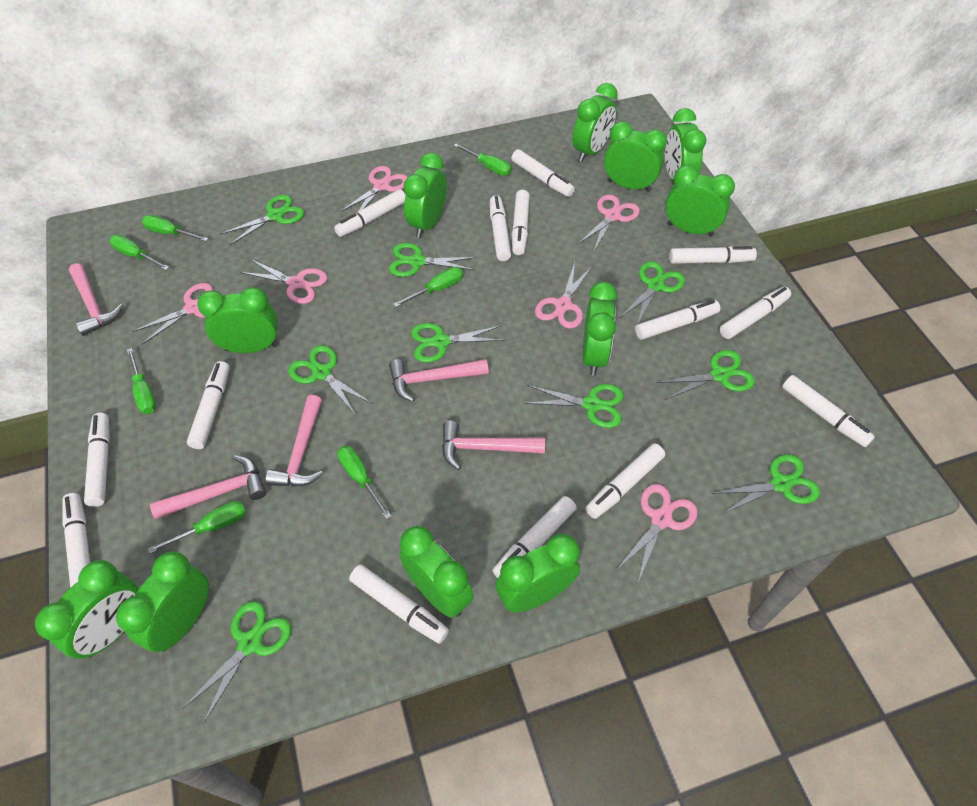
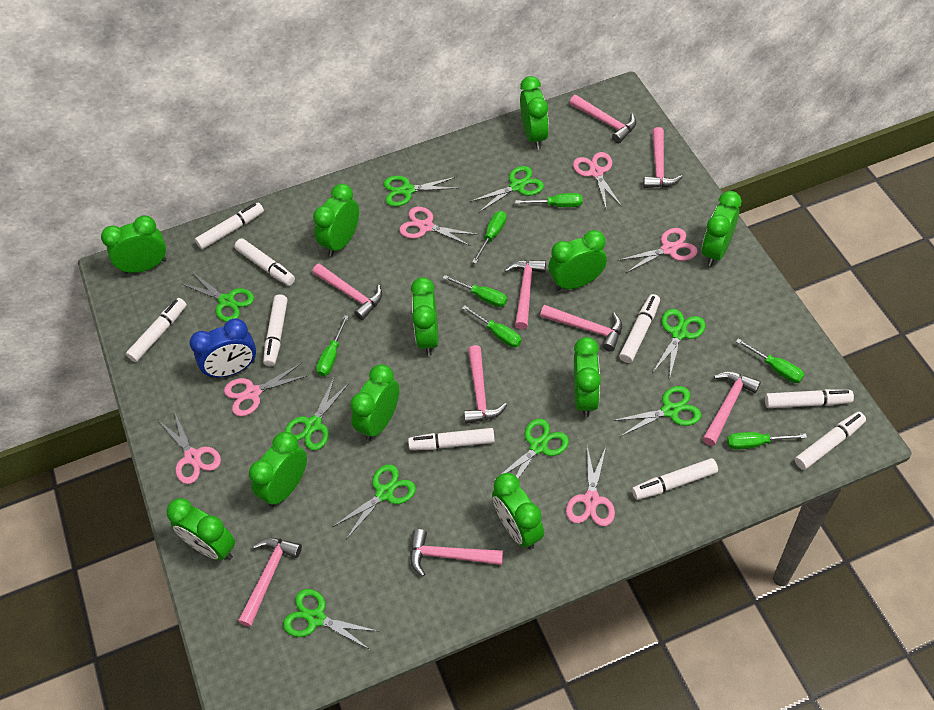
blue clock: none = 0 -> [189,318,256,379] = 1
pink hammer: [69,263,123,336] [150,455,266,519] [265,395,323,487] [389,359,489,402] [442,421,545,470] = 5 -> [238,538,302,627] [312,263,382,320] [410,529,503,577] [464,345,507,424] [504,260,546,329] [540,305,622,352] [570,95,636,143] [643,127,682,188] [703,371,761,446] = 9
white marker: [62,493,90,588] [84,413,110,507] [187,361,230,449] [334,189,406,237] [349,564,449,644] [490,195,511,261] [492,496,577,578] [511,149,575,197] [512,190,530,255] [585,443,665,519] [635,300,720,340] [669,246,757,264] [720,287,791,339] [782,375,875,447] = 14 -> [126,298,187,362] [195,202,264,249] [235,238,295,286] [263,294,288,366] [408,428,495,450] [619,294,660,363] [632,458,718,500] [765,389,854,408] [795,412,866,470] = 9

